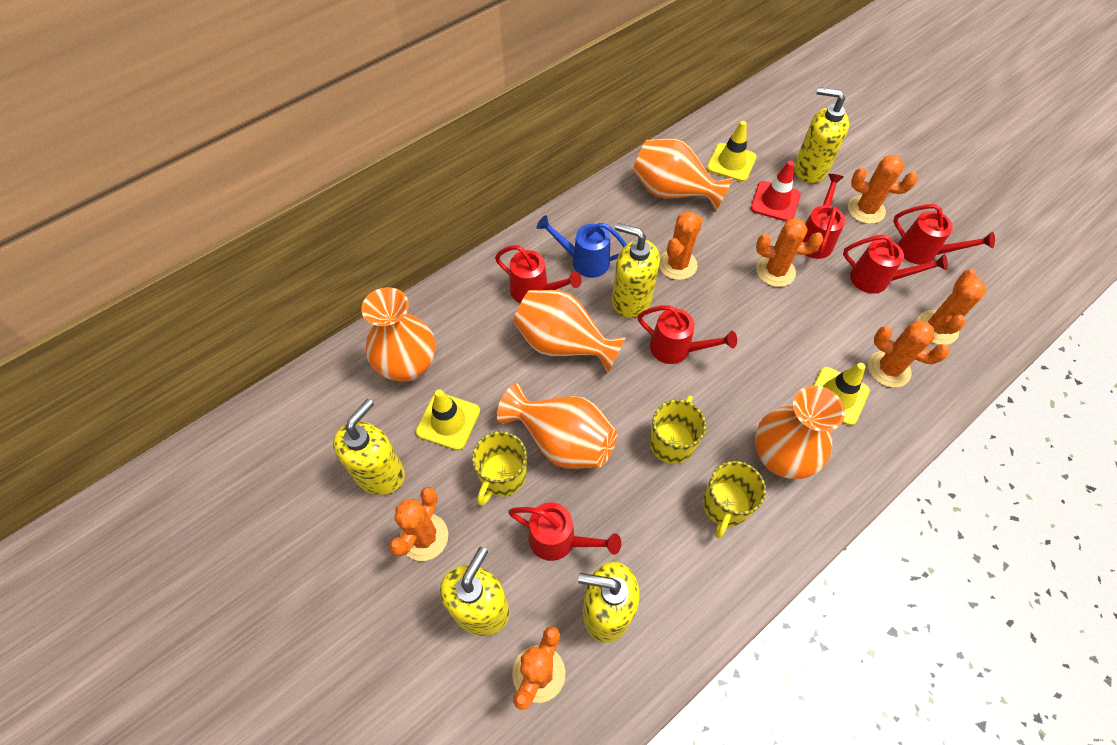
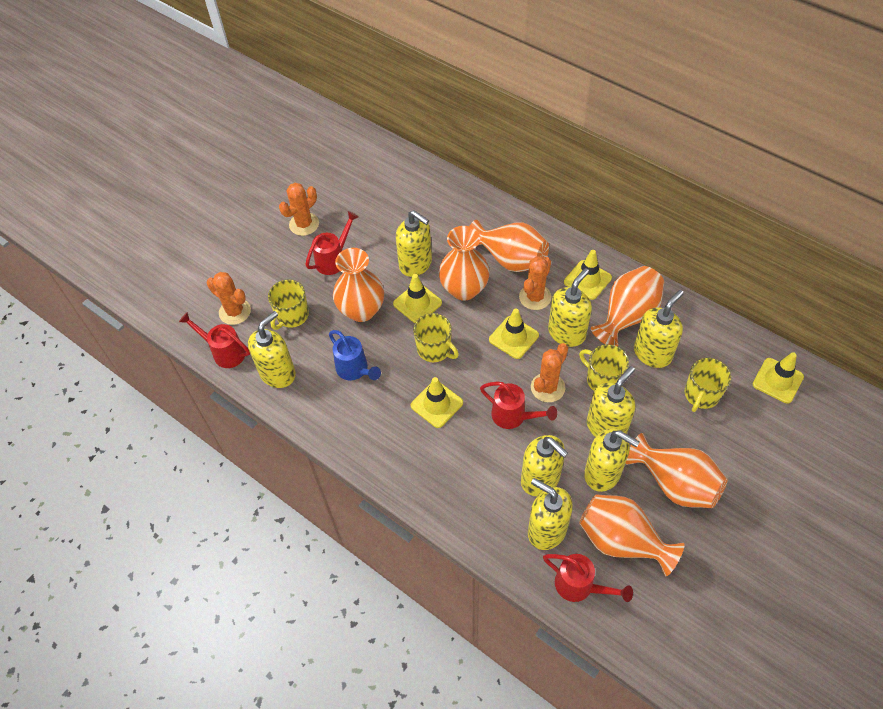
orange cactus: [389,487,448,561] [512,626,565,710] [659,211,703,280] [756,218,823,287] [848,155,918,224] [868,321,950,388] [917,269,986,345] = 7 -> [207,272,251,325] [279,183,319,236] [519,256,551,310] [531,343,568,402] = 4
orange vase: [361,287,436,382] [497,384,617,469] [513,290,626,373] [632,139,733,212] [755,386,845,479] = 5 -> [333,248,384,322] [439,226,490,301] [470,220,549,272] [579,494,684,577] [591,266,664,347] [626,433,728,508] = 6
red traffic cone: [751,161,801,221] = 1 -> none = 0
red watering can: [495,245,582,303] [508,502,621,561] [637,305,737,364] [802,174,845,259] [843,235,948,294] [893,204,995,265] = 6 -> [179,312,250,368] [305,211,359,275] [480,382,557,429] [543,554,633,602] = 4
yellow mug: [472,431,527,506] [650,395,706,464] [703,461,766,539] = 3 -> [268,280,309,330] [413,313,459,362] [579,344,629,391] [685,358,731,412] = 4
yellow soap dispenser: [333,399,405,495] [440,547,510,636] [578,562,640,643] [612,223,660,318] [794,87,849,183] = 5 -> [248,311,296,388] [396,210,432,277] [521,435,568,496] [528,478,573,550] [548,268,592,347] [584,428,640,492] [587,366,635,437] [634,290,684,368] = 8
yellow traffic cone: [416,389,480,450] [707,121,757,182] [813,363,870,426] = 3 -> [393,274,442,323] [411,377,463,428] [489,309,539,359] [564,250,612,300] [753,352,804,403] = 5

